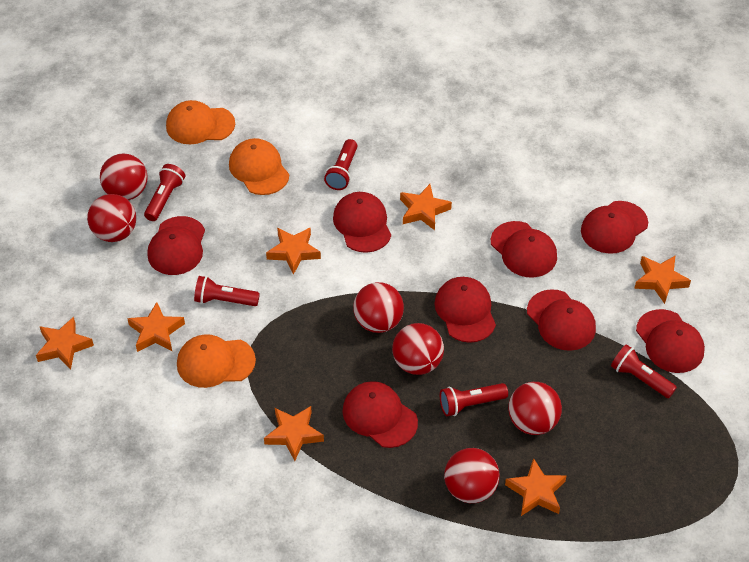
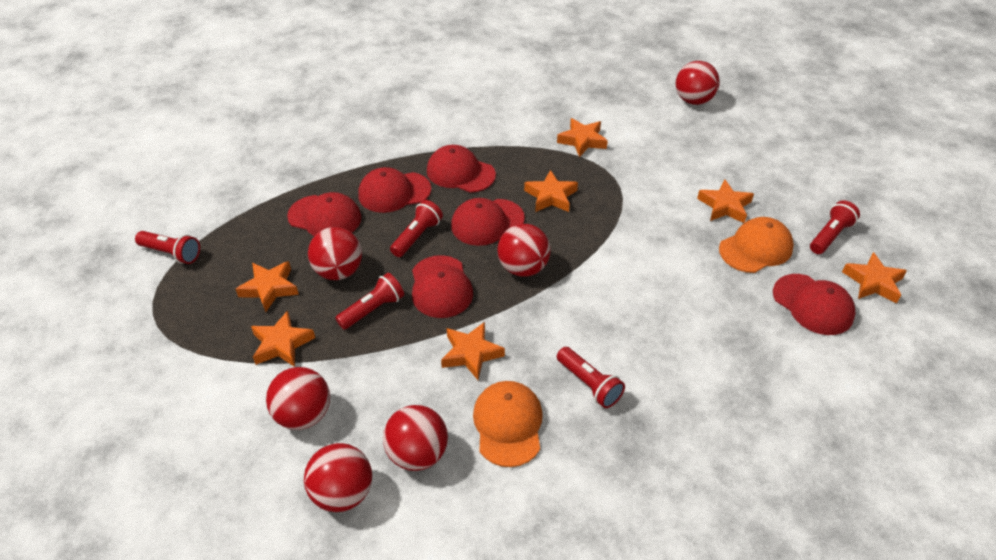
orange cap: [166,100,235,144] [177,334,256,388] [229,138,289,195] = 3 -> [473,381,543,467] [719,217,794,273] = 2
red cap: [147,216,205,275] [333,192,391,253] [342,381,418,448] [434,277,496,343] [491,221,557,277] [527,289,596,351] [581,201,648,254] [636,309,705,373] = 8 -> [287,192,361,236] [358,167,431,213] [412,255,473,318] [427,145,496,193] [451,198,525,246] [773,274,855,335] = 6

